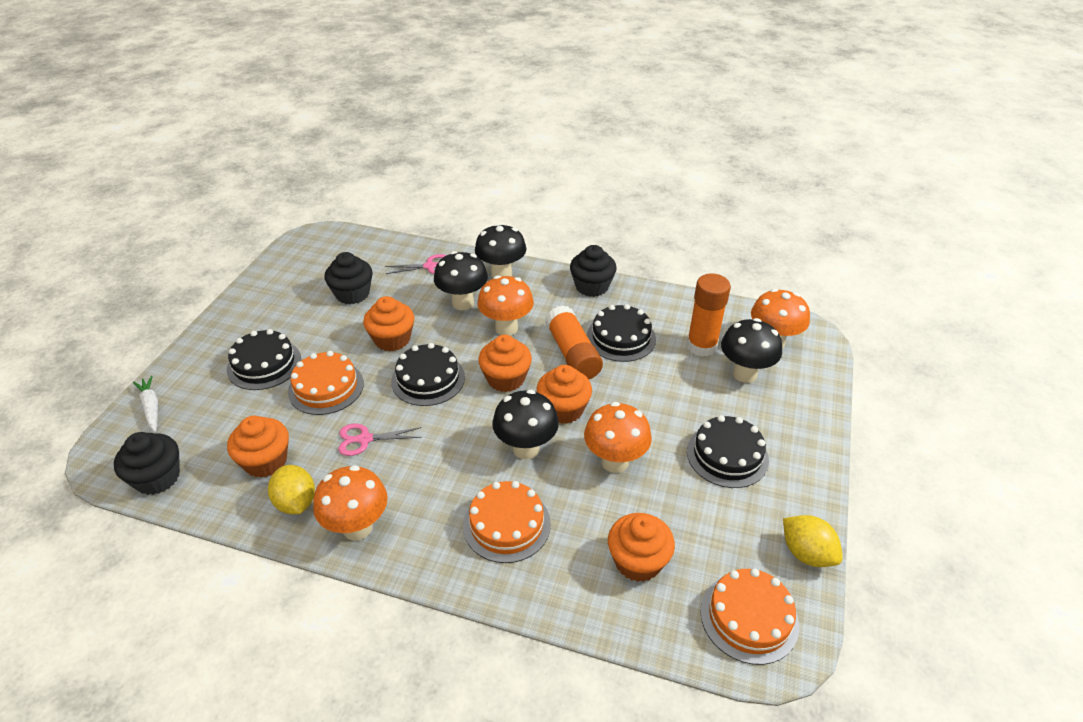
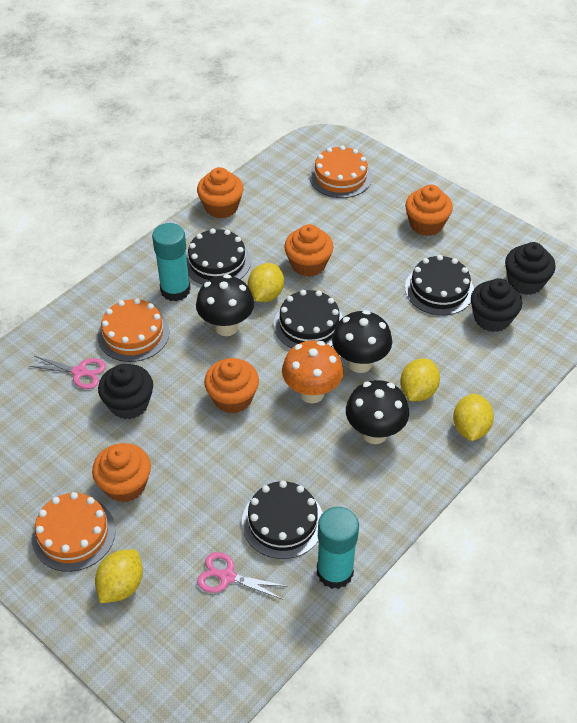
black mushroom: [434,251,488,310] [475,223,527,278] [492,390,559,459] [721,318,782,383] = 4 -> [196,274,254,336] [332,310,392,373] [346,380,409,444] = 3
orange glue stick: [545,305,603,379] [686,273,731,356] = 2 -> none = 0
orange mushroom: [313,465,388,541] [477,275,534,336] [584,402,652,473] [751,289,810,349] = 4 -> [282,341,344,403] = 1
turquoise glue stick: none = 0 -> [152,223,191,301] [317,507,359,589] = 2
white carrot: [133,376,158,432] = 1 -> none = 0
yellow lemon: [268,465,315,514] [783,515,843,567] = 2 -> [95,549,143,603] [248,263,284,302] [400,359,440,401] [453,394,494,441] = 4

